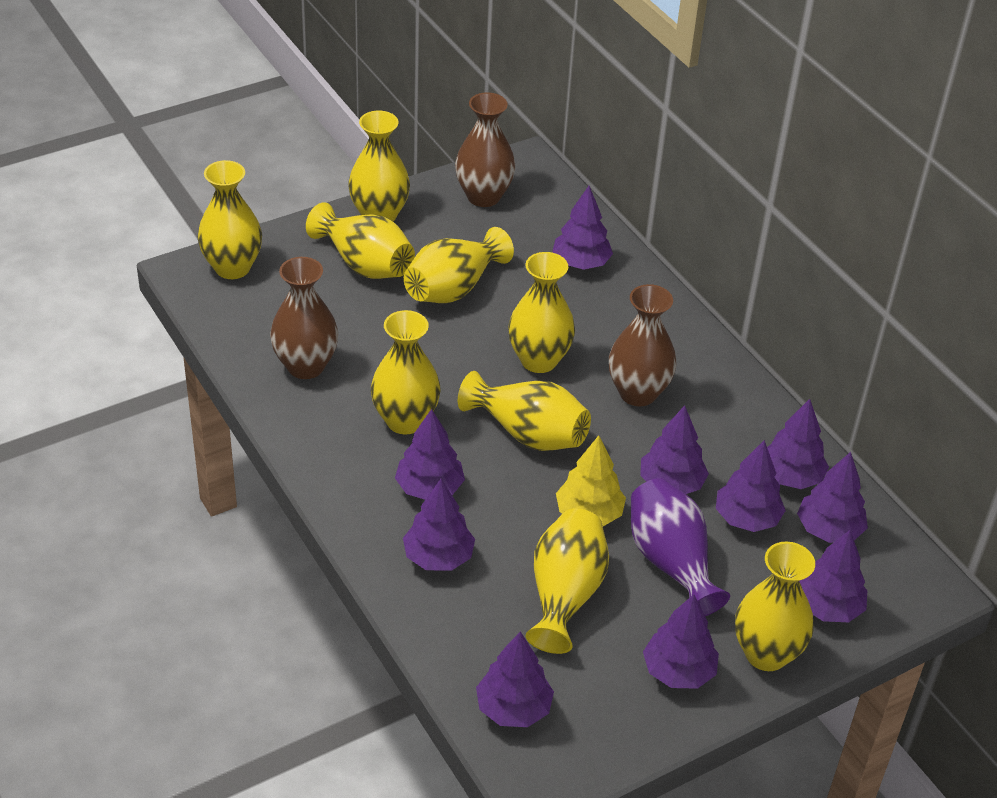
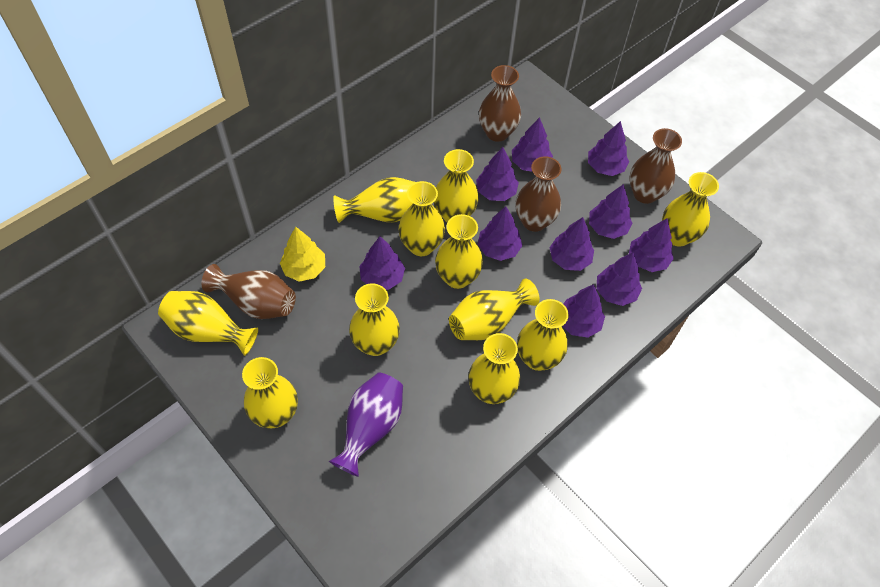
brown vase: [270,257,338,379] [455,92,516,207] [609,284,677,406] = 3 -> [201,264,296,319] [479,65,521,142] [516,156,561,232] [629,128,682,204] = 4
yellow vase: [198,160,262,279] [306,202,415,279] [348,111,410,222] [371,310,441,434] [404,227,514,303] [458,371,591,451] [508,252,575,373] [526,508,609,654] [735,542,815,671] = 9 -> [158,291,258,356] [242,357,298,428] [333,177,415,223] [349,283,400,356] [398,181,445,256] [434,149,479,222] [435,214,483,289] [449,278,540,340] [468,333,520,404] [517,299,568,371] [662,172,719,247] = 11

